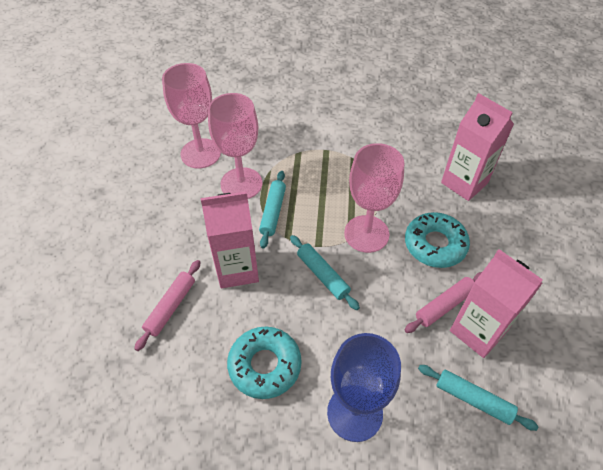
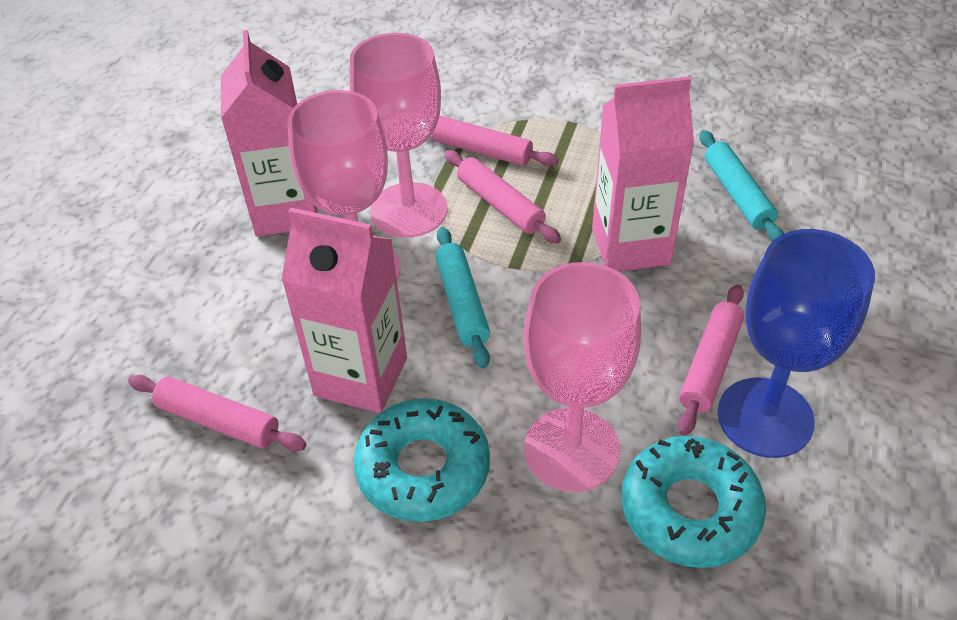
pink rolling pin: [134,260,201,351] [405,272,482,333] = 2 -> [128,375,306,451] [432,116,559,166] [445,150,561,244] [678,284,744,436] = 4
turquoise rolling pin: [259,171,286,249] [290,235,360,310] [418,365,539,431] = 3 -> [435,227,490,368] [700,130,784,242] = 2

